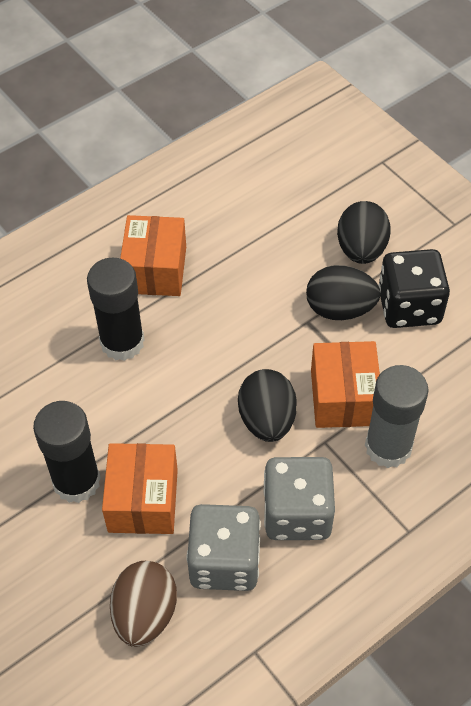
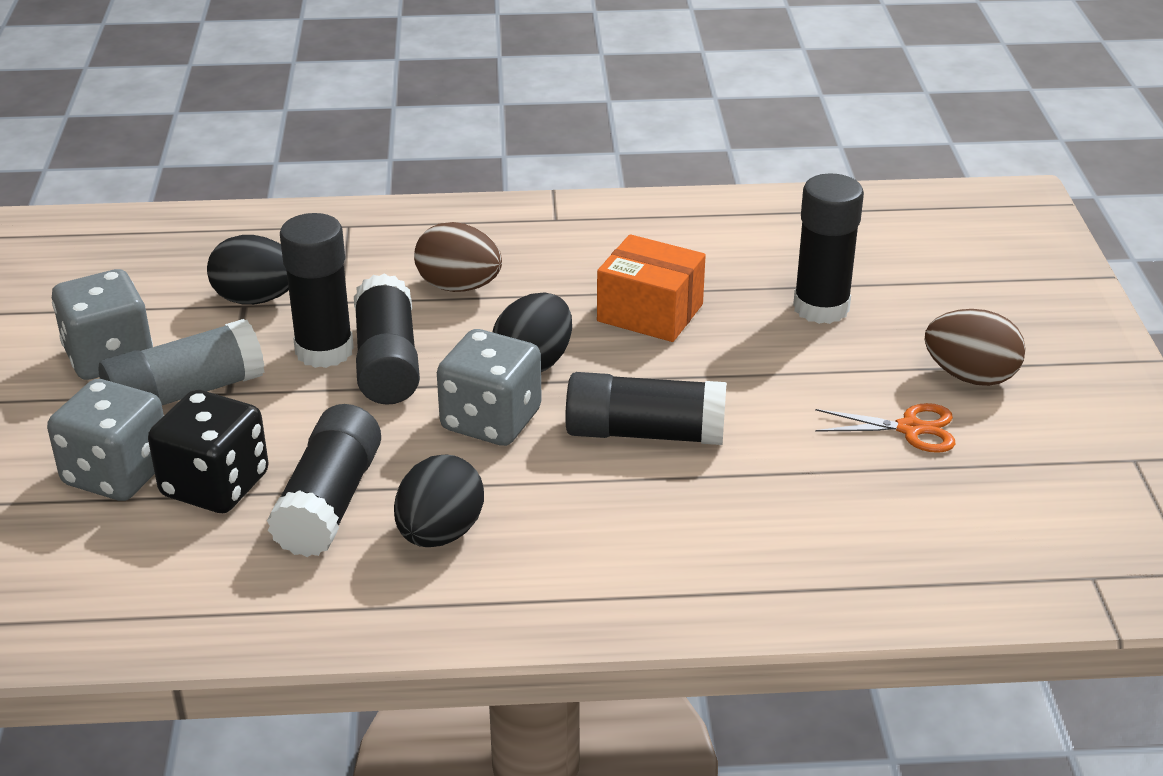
black glue stick: [33,401,101,503] [87,257,145,361] = 2 -> [267,404,381,557] [280,213,354,368] [354,273,420,405] [565,372,727,445] [793,174,864,324] = 5
brown egg: [110,561,177,647] = 1 -> [414,222,502,292] [924,309,1026,386] = 2
grey dice: [187,504,261,591] [263,457,335,540] = 2 -> [47,379,164,501] [52,269,153,380] [437,329,542,446] = 3
orange box: [102,443,178,534] [120,215,186,296] [311,341,380,428] = 3 -> [597,234,706,342] = 1
orange scissors: none = 0 -> [815,403,955,453] = 1

